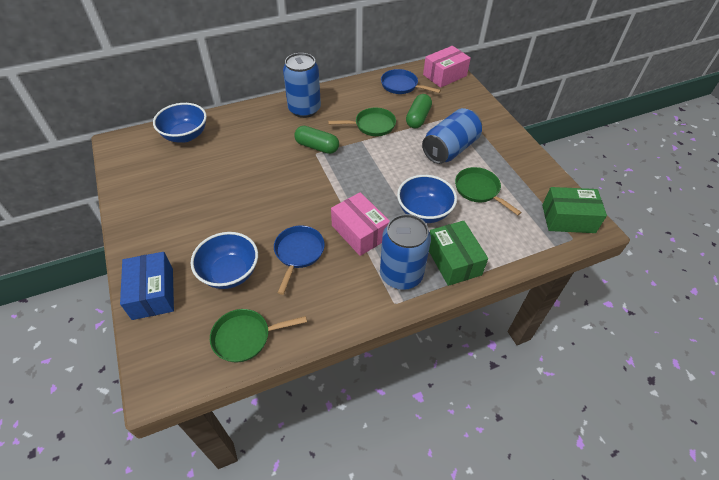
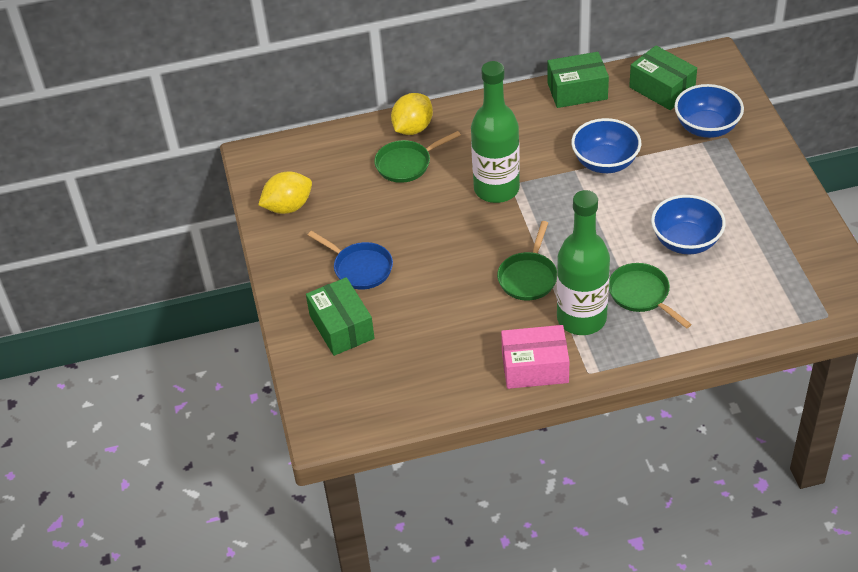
blue box: [120,252,174,320] = 1 -> none = 0
blue can: [283,53,321,118] [380,214,431,290] [422,108,482,164] = 3 -> none = 0
blue pan: [274,225,325,295] [381,69,441,94] = 2 -> [308,231,393,289] = 1
green bottle: none = 0 -> [471,61,520,203] [557,190,610,335] = 2
green box: [429,221,488,286] [542,187,607,233] = 2 -> [306,277,374,356] [547,52,609,108] [629,46,697,110] = 3
green capsule: [294,126,339,154] [406,94,432,128] = 2 -> none = 0
pink box: [331,192,390,256] [423,46,471,88] = 2 -> [501,325,569,389] = 1
yellow lemon: none = 0 -> [258,171,312,214] [391,93,433,135] = 2

